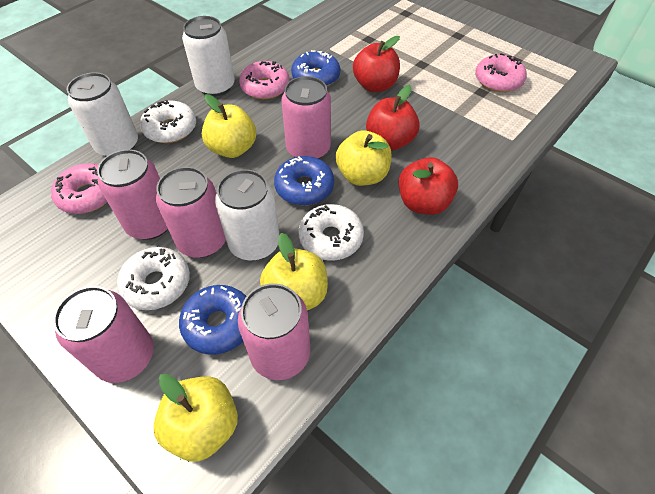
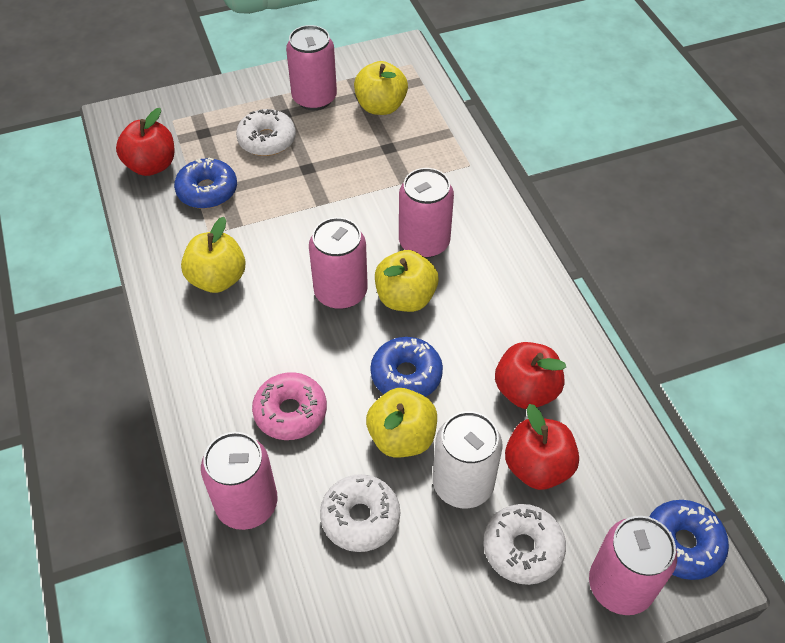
pink donut: [51,163,107,214] [239,61,290,99] [475,54,527,92] = 3 -> [252,372,327,440] = 1
white can: [66,72,138,156] [182,16,235,97] [215,169,280,261] = 3 -> [433,411,503,509] = 1

